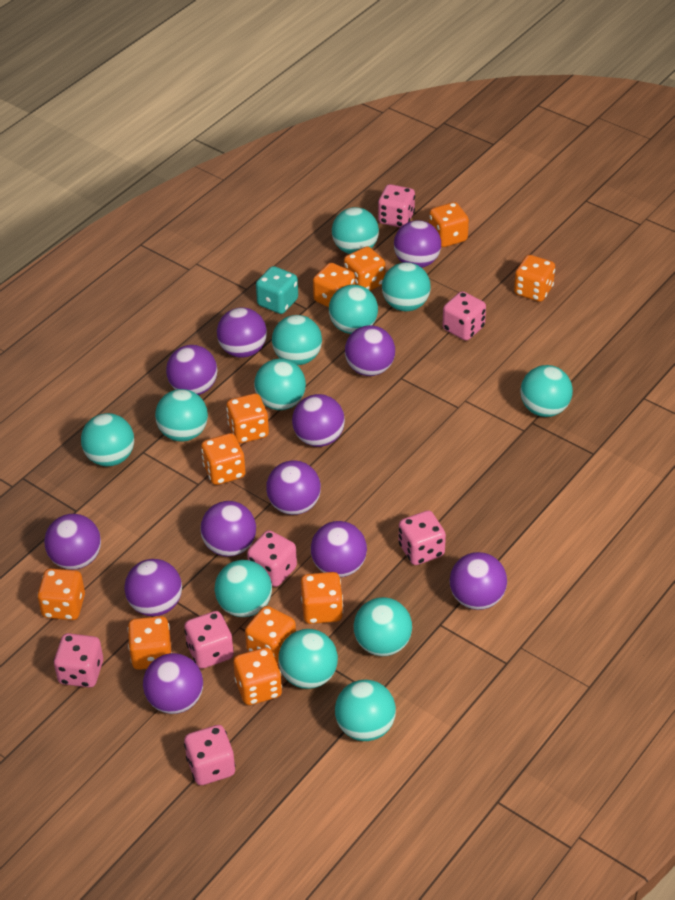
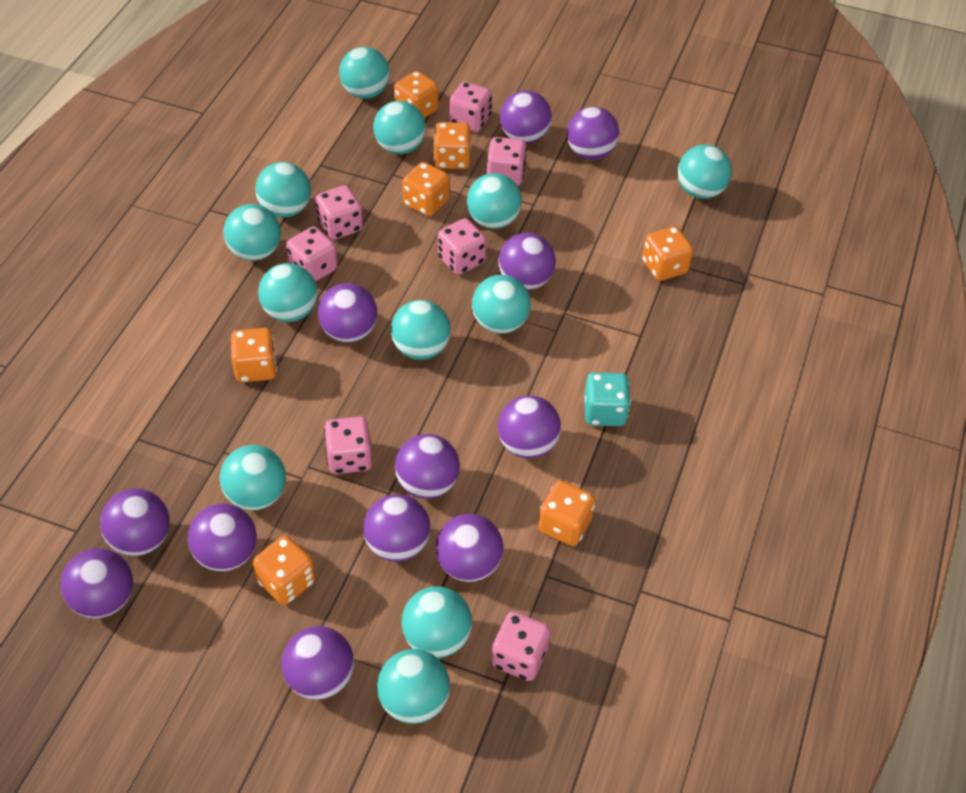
orange dice: [37,569,85,620] [128,616,172,670] [201,433,245,485] [226,393,269,443] [234,648,282,705] [245,606,296,664] [301,572,343,624] [313,263,355,307] [344,246,385,291] [429,202,469,247] [514,255,555,302] = 11 -> [231,328,277,382] [253,535,316,605] [394,71,439,118] [402,162,450,217] [433,122,471,169] [538,481,595,546] [642,226,693,281] = 7

